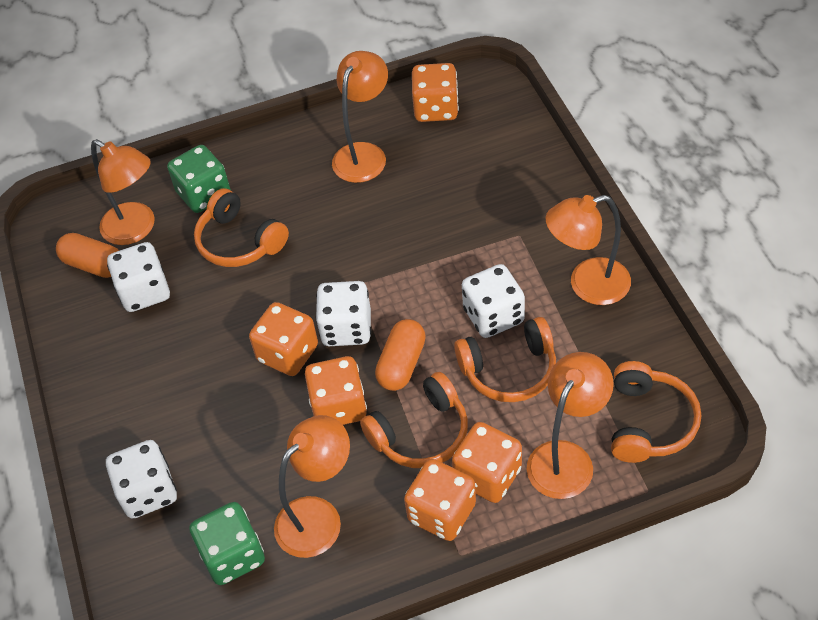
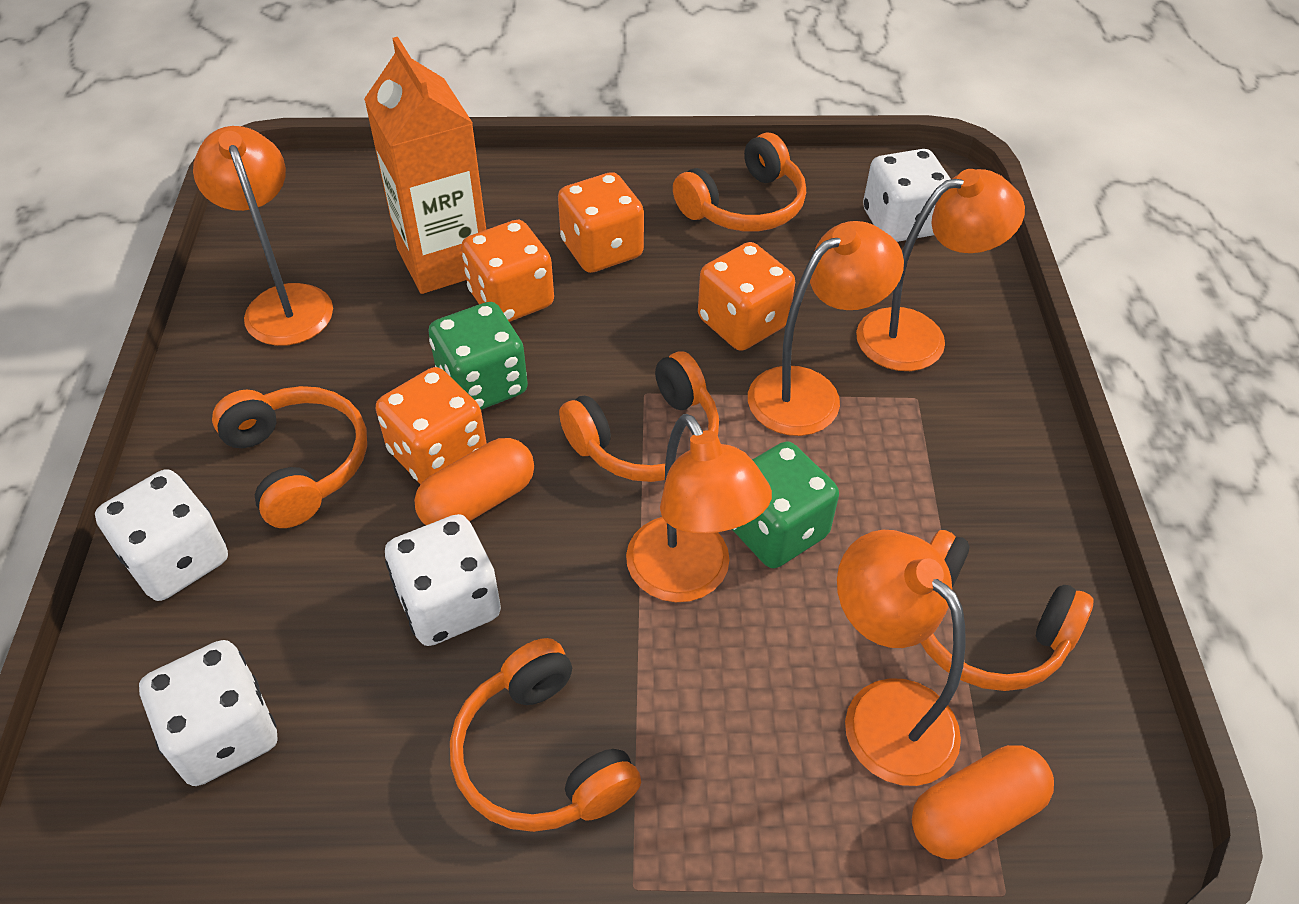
orange carton: none = 0 -> [364,37,486,294] = 1
orange dice: [249,302,318,376] [305,356,367,425] [404,459,476,541] [412,63,459,122] [452,422,522,503] = 5 -> [375,367,487,485] [461,220,554,322] [558,172,644,273] [698,242,795,351] = 4
orange headphones: [194,188,289,267] [360,372,468,468] [454,317,556,402] [611,361,701,463] = 4 -> [212,386,367,528] [450,638,641,832] [559,351,719,482] [673,133,806,232] [921,530,1093,691] = 5

